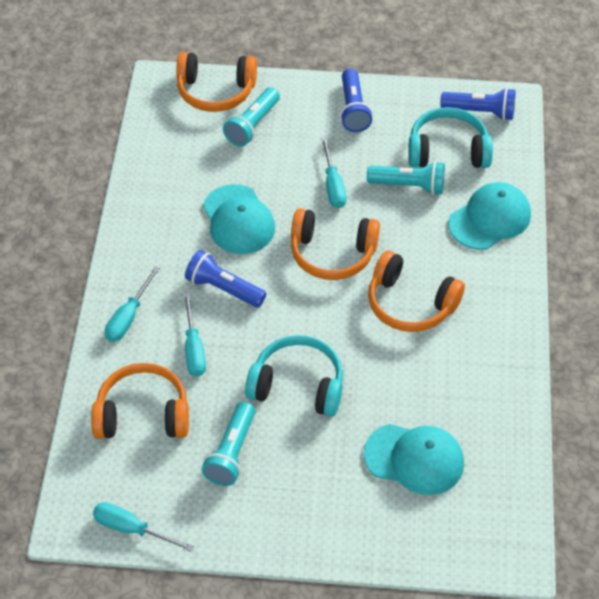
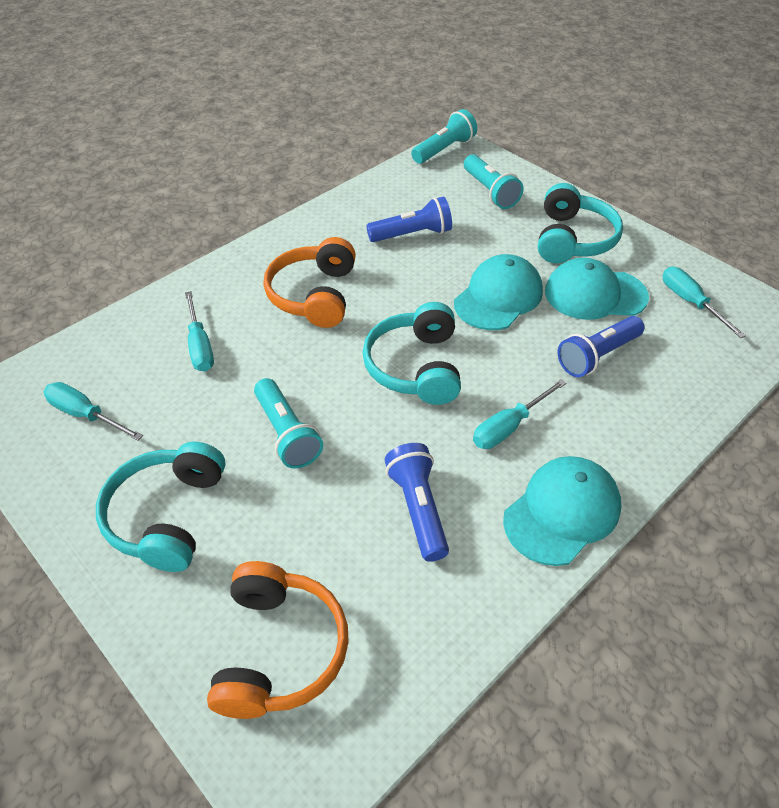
orange headphones: [91,363,189,439] [176,52,257,112] [291,208,380,280] [368,251,465,332] = 4 -> [207,561,349,719] [264,237,356,328] = 2
turquoise headphones: [245,335,343,417] [408,107,493,168] = 2 -> [96,442,226,572] [362,302,461,405] [538,183,623,263] = 3

